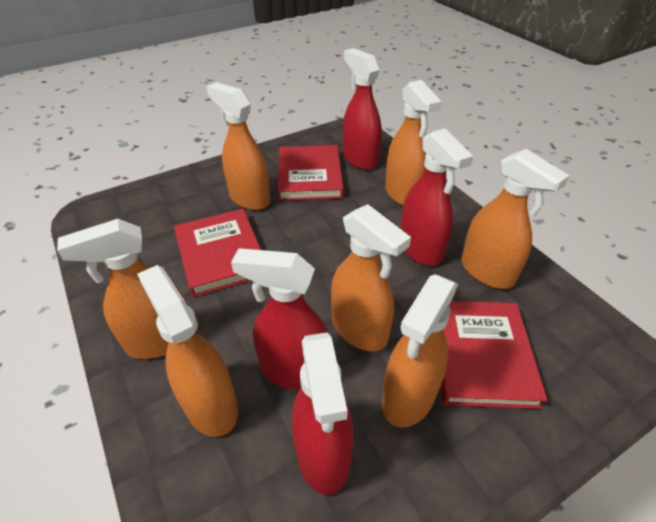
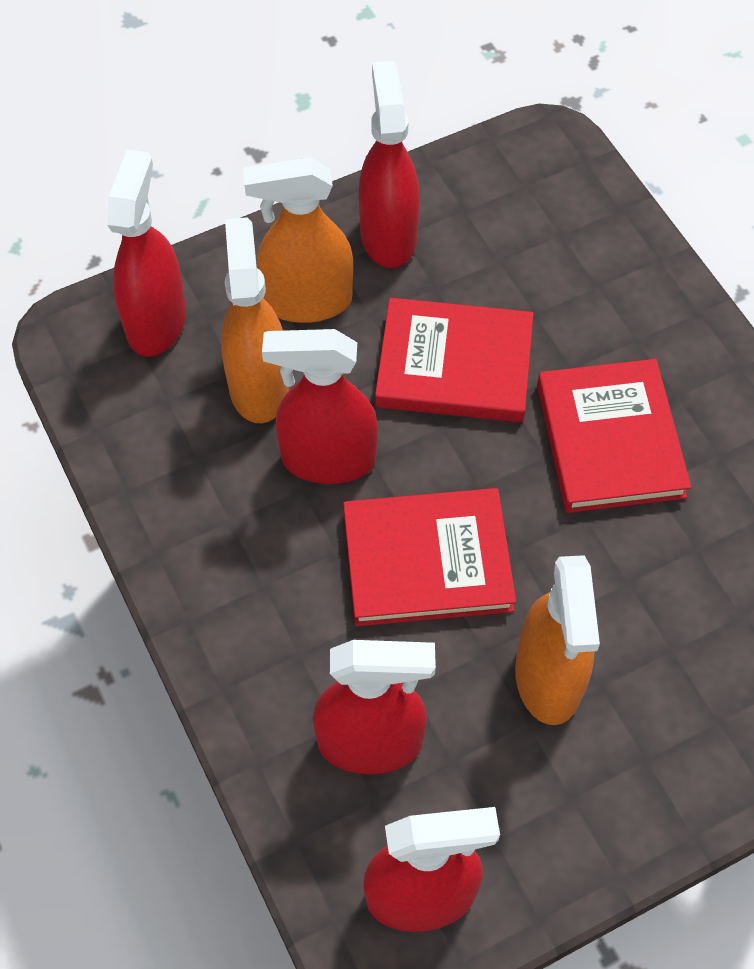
orange spray bottle: [57,219,186,359] [137,265,238,437] [206,82,270,210] [331,204,411,351] [382,274,458,428] [385,80,442,206] [461,149,570,289] = 7 -> [221,217,289,423] [243,157,353,323] [515,555,600,725] = 3
red spray bottle: [231,248,329,390] [292,332,353,495] [343,48,382,170] [400,128,473,266] = 4 -> [107,150,186,357] [262,329,378,484] [313,640,436,774] [359,61,420,268] [363,807,500,932] = 5

